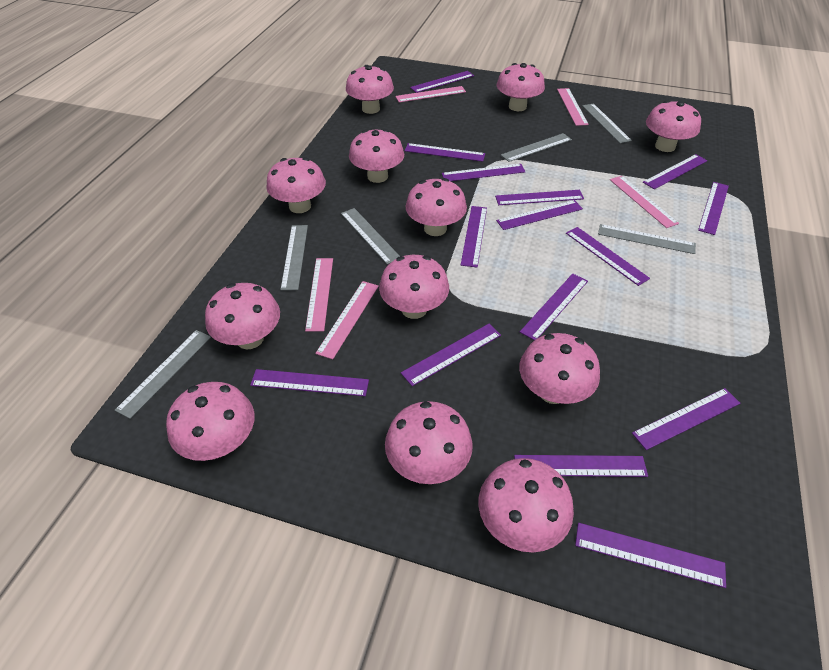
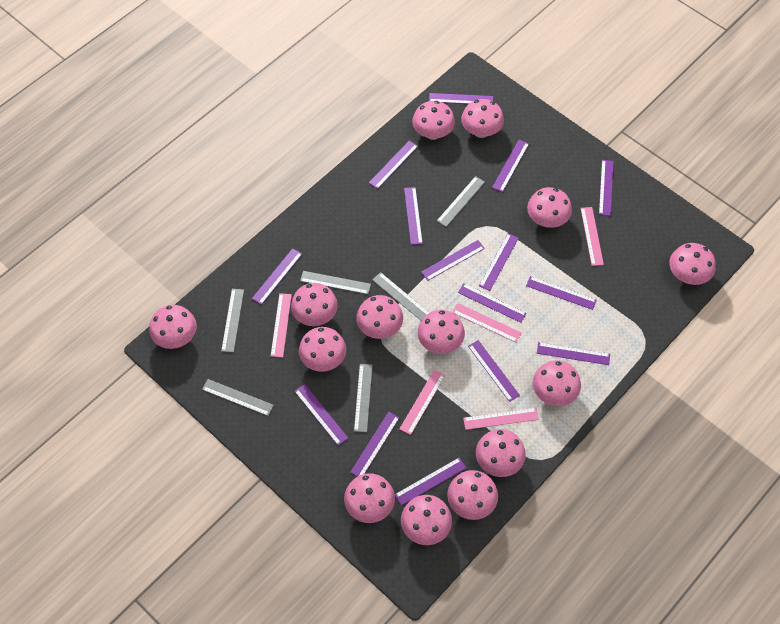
pink mushroom: [166,382,254,461] [205,283,280,349] [266,157,326,213] [346,65,394,114] [349,129,404,183] [379,255,449,319] [385,401,473,484] [406,178,467,236] [478,458,574,552] [496,63,545,111] [519,333,600,404] [646,100,701,152] = 12 -> [149,305,197,349] [291,283,338,326] [299,327,346,372] [344,473,395,523] [356,295,403,339] [401,495,452,545] [412,101,455,140] [418,310,465,354] [447,470,498,520] [461,99,504,138] [476,429,526,477] [527,187,572,228] [533,360,581,406] [669,243,716,285] = 14

